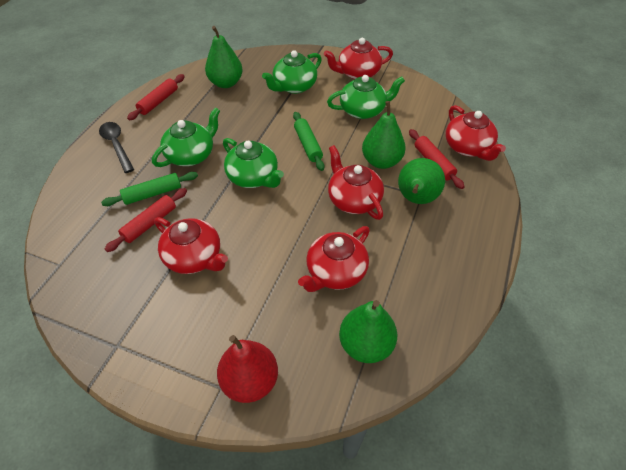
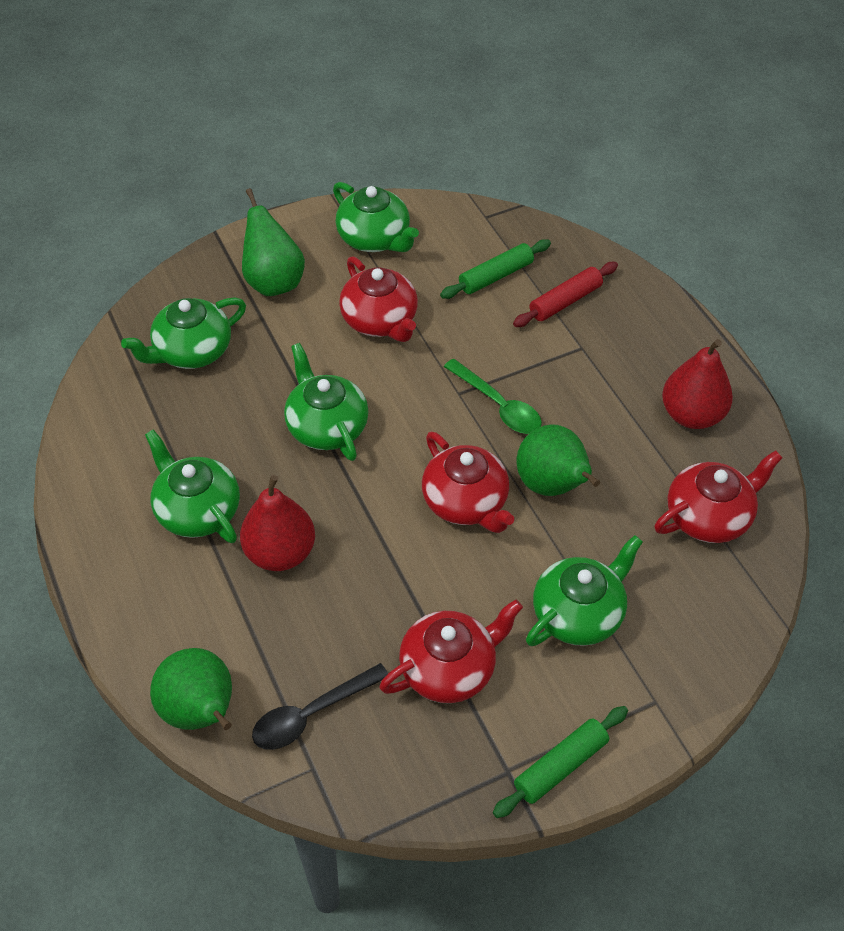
green pear: [205,26,243,88] [339,300,398,363] [362,101,406,169] [398,158,445,204] = 4 -> [150,648,232,730] [242,188,305,296] [517,424,600,496] = 3
green spoon: none = 0 -> [444,359,542,434] = 1
green teapot: [152,107,220,167] [223,138,284,188] [262,50,322,94] [327,75,405,119] = 4 -> [121,298,246,369] [145,430,240,543] [284,343,369,461] [333,182,419,252] [526,535,643,646] = 5
red pear: [217,335,278,403] = 1 -> [240,475,315,571] [662,339,733,429] = 2
red rolling pin: [105,188,187,252] [127,74,185,120] [409,129,464,189] = 3 -> [513,262,618,327] = 1
red teapot: [154,217,228,274] [298,226,370,292] [324,38,393,79] [328,145,384,220] [446,105,506,161] = 5 -> [339,256,418,342] [379,600,523,703] [422,431,514,533] [655,450,782,543] = 4

